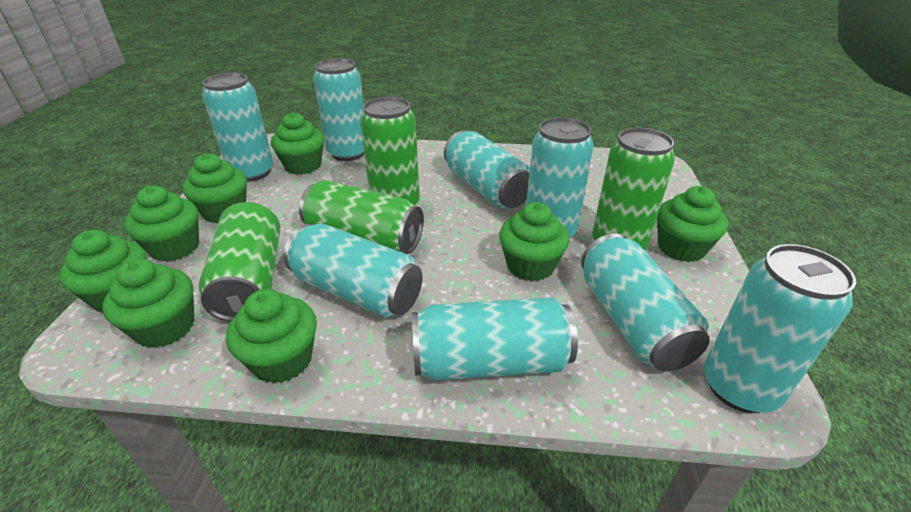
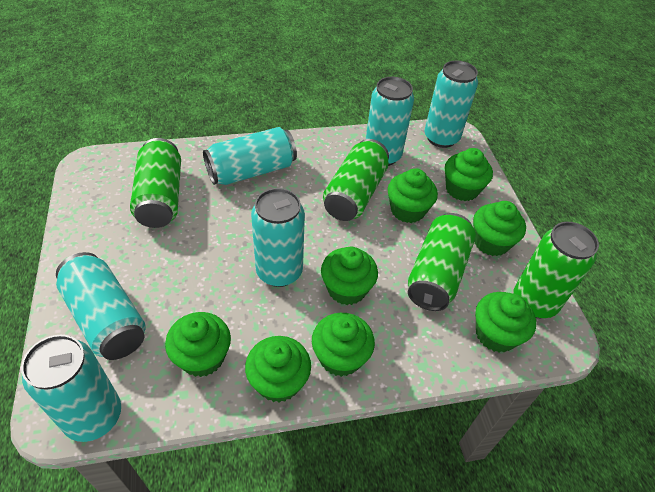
turquoise can: [202,73,273,182] [284,223,423,318] [314,58,364,161] [412,297,578,381] [444,130,530,209] [526,117,594,238] [581,234,710,372] [704,244,856,413] = 8 -> [21,334,121,442] [56,252,146,360] [203,127,297,185] [251,188,305,287] [366,77,414,166] [424,61,478,148] = 6

